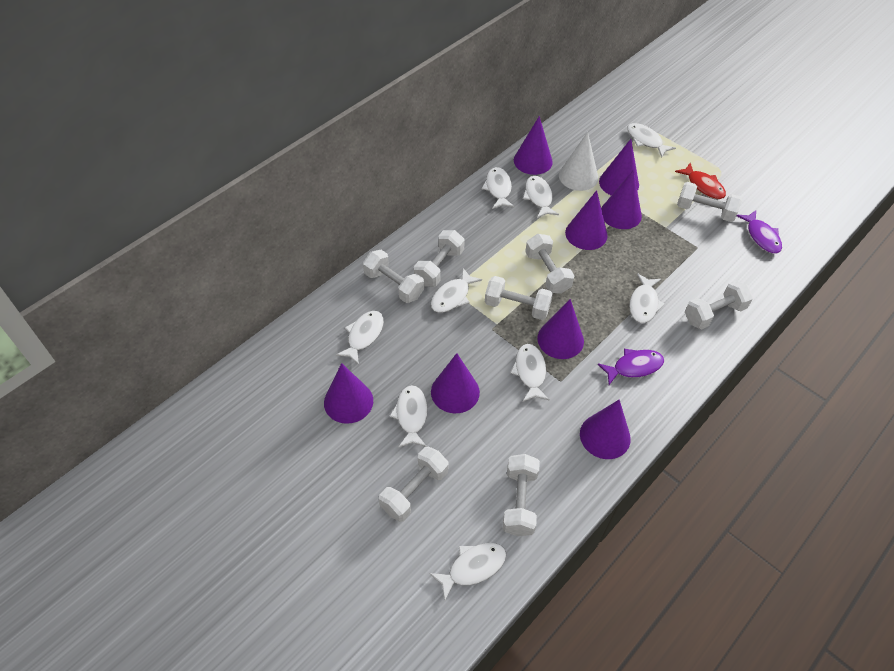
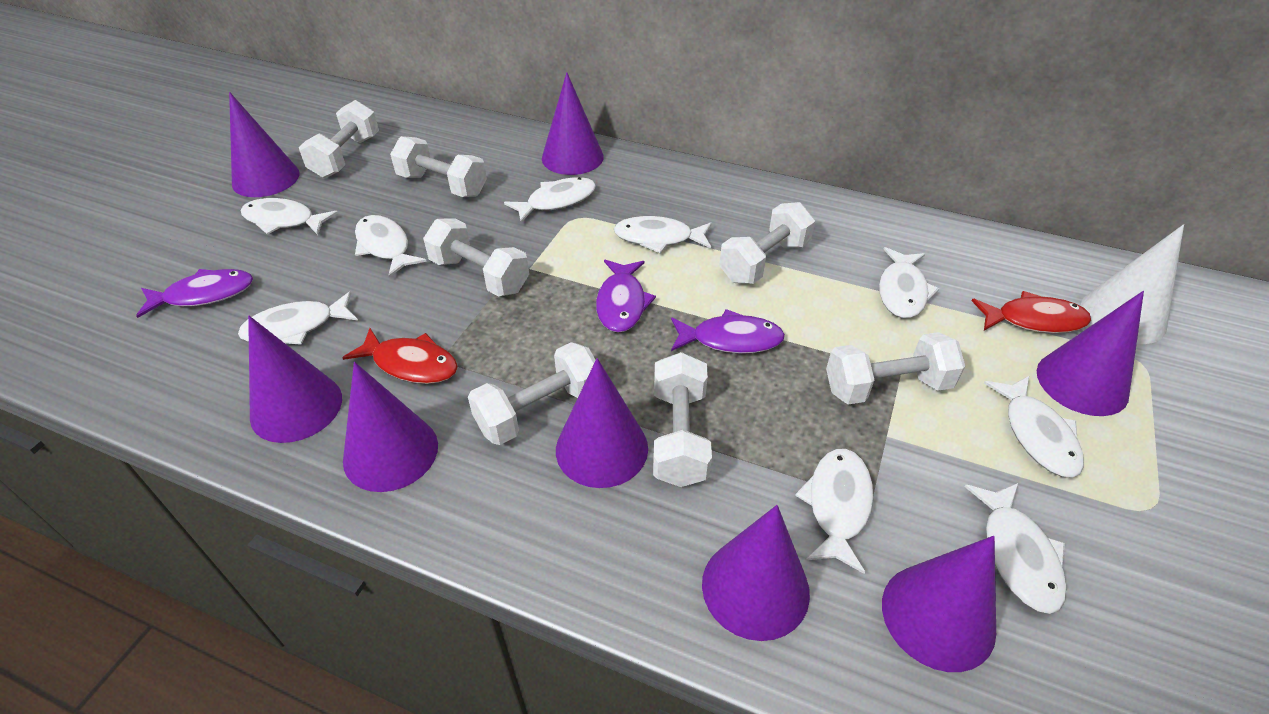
purple fish: [598,349,664,385] [737,211,782,254] = 2 -> [136,269,253,318] [596,260,656,333] [671,309,785,354] = 3
red fish: [675,163,726,199] = 1 -> [342,328,458,384] [972,291,1091,333] = 2
white dumbbell: [363,250,424,303] [379,447,449,522] [414,230,465,287] [485,276,553,320] [503,454,540,536] [525,234,575,294] [677,182,742,222] [685,281,753,329] = 8 -> [299,100,379,178] [390,136,487,197] [423,218,529,296] [468,342,596,445] [653,352,712,487] [719,202,815,284] [826,332,965,405] = 7

